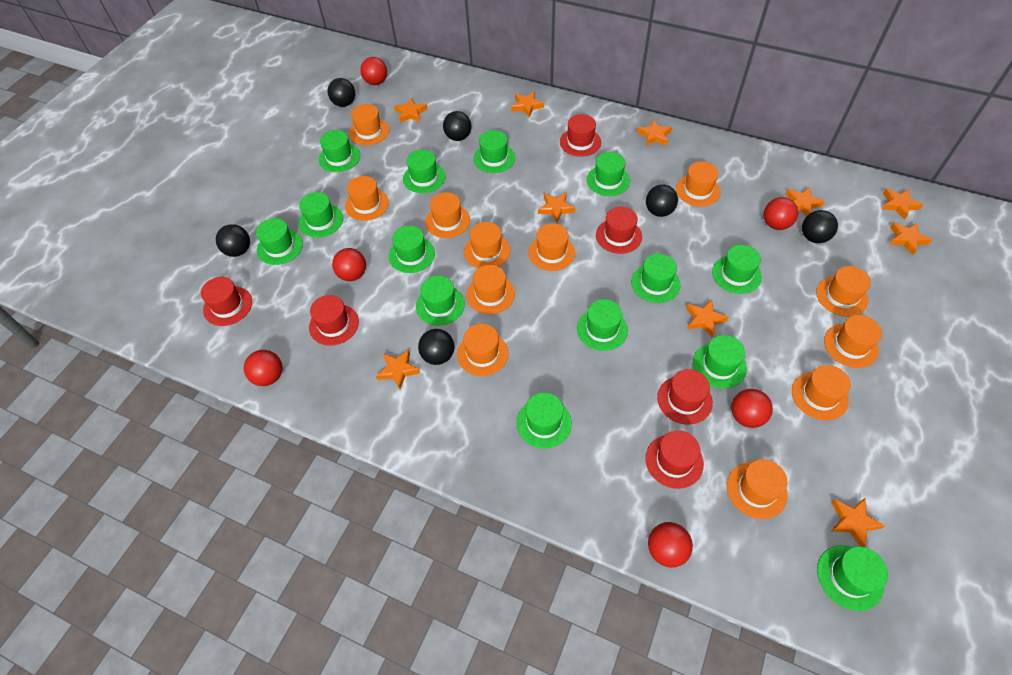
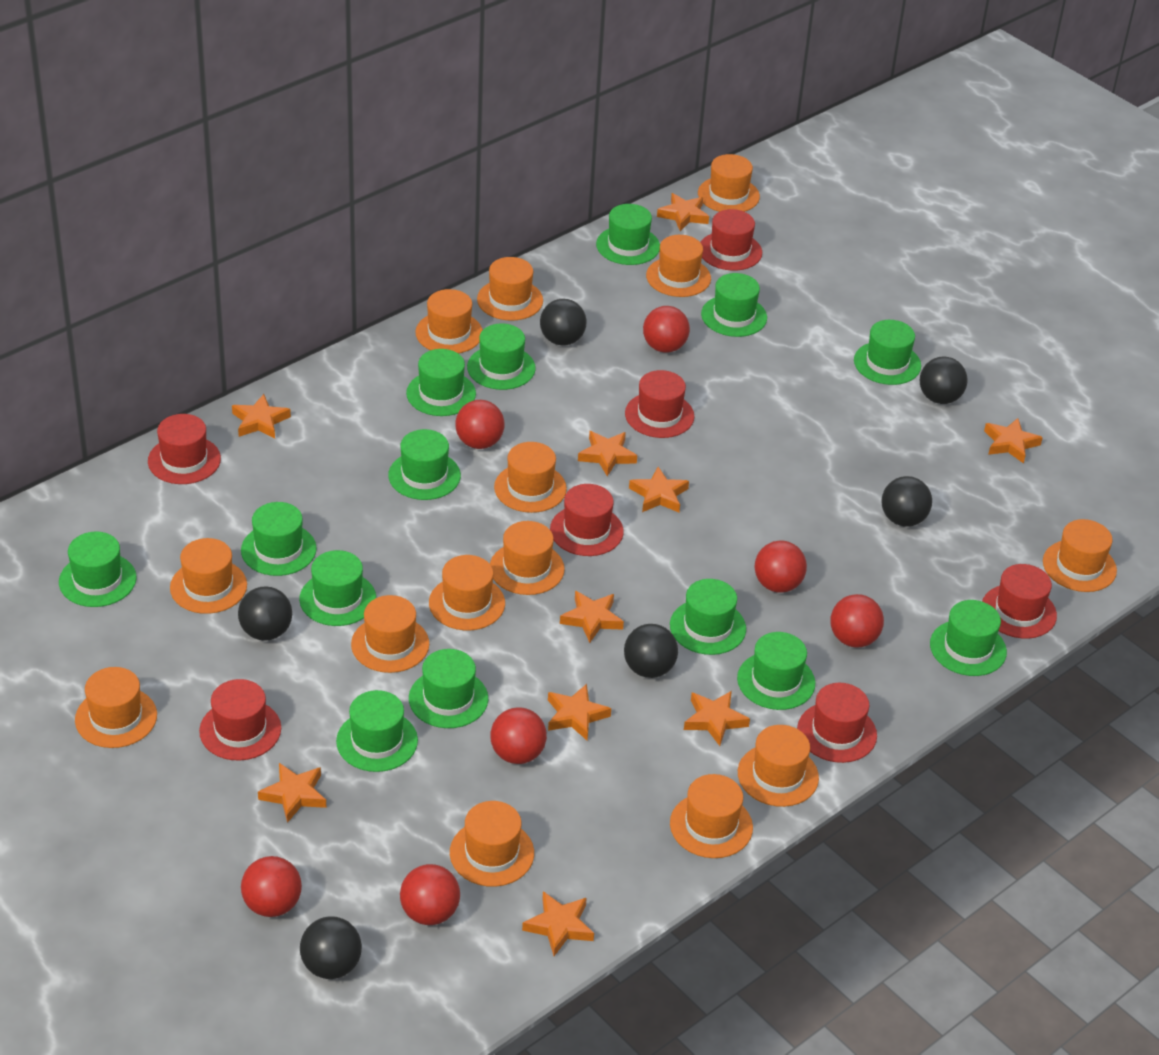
orange hat: [345,176,389,221] [349,104,389,145] [425,192,470,238] [457,324,509,376] [464,222,510,268] [466,265,515,314] [528,223,575,271] [676,161,721,207] [727,459,788,519] [792,365,851,420] [816,266,871,317] [824,315,882,368] = 12 -> [75,667,157,748] [170,538,247,614] [351,595,429,673] [415,289,483,353] [429,555,505,630] [450,801,534,887] [477,257,543,321] [490,521,565,595] [494,442,567,513] [646,235,711,297] [670,774,753,858] [698,154,760,212] [738,725,819,807] [1043,519,1117,592] = 14
red ball: [244,350,282,386] [332,248,366,281] [360,57,387,85] [648,522,693,568] [731,389,773,428] [764,197,798,230] = 6 -> [241,856,302,917] [400,864,460,925] [455,400,505,449] [490,708,547,764] [643,306,690,353] [755,540,807,593] [831,594,884,648] = 7
red hat: [201,277,252,326] [309,295,359,346] [560,114,601,157] [596,207,642,254] [645,430,704,489] [657,369,713,424] = 6 -> [148,414,221,484] [199,679,281,761] [550,484,624,556] [625,370,695,438] [700,209,762,271] [797,683,877,763] [982,564,1057,639] = 7

